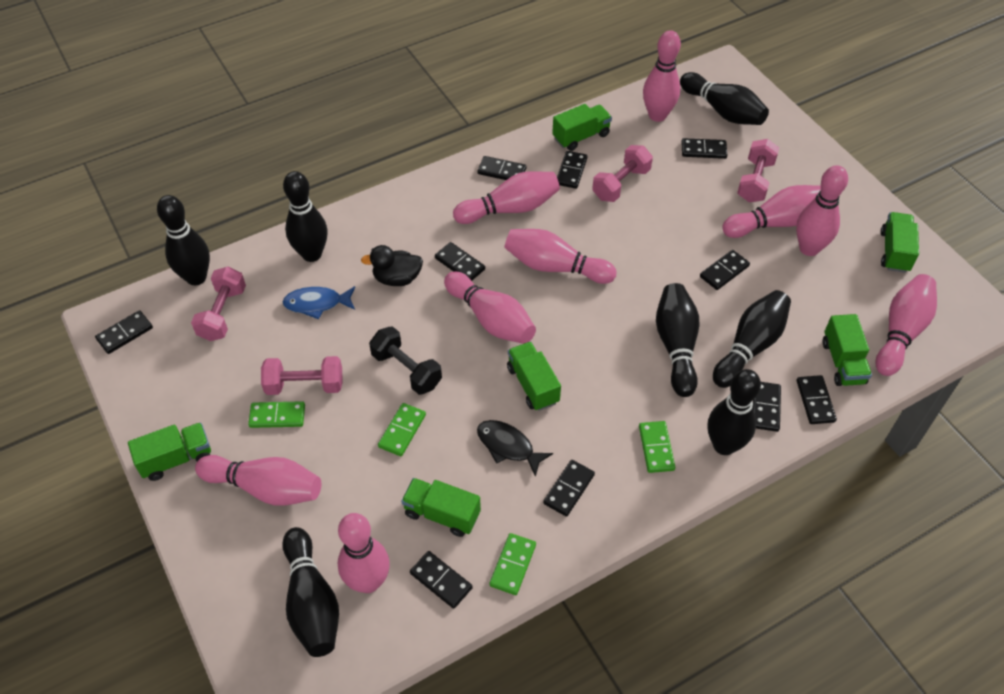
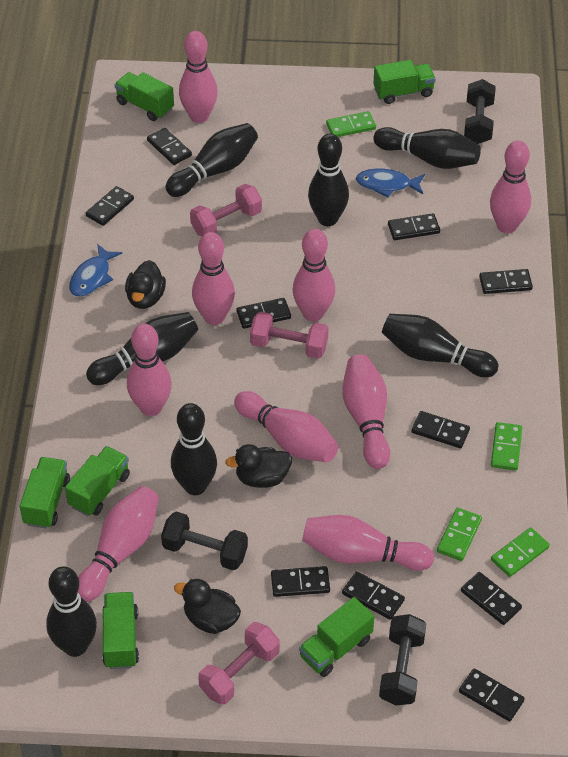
black duck: [361,245,423,286] = 1 -> [125,260,166,309] [174,579,241,634] [225,444,292,488] = 3
black dumbbell: [369,326,442,395] = 1 -> [161,512,248,570] [379,614,426,706] [464,79,496,144] = 3
black fish: [477,420,553,477] = 1 -> none = 0
blue fish: [283,286,355,319] = 1 -> [69,244,122,297] [356,168,425,197] = 2
pink dumbbell: [191,267,246,341] [261,356,343,395] [592,145,653,202] [737,139,779,202] = 4 -> [190,184,262,236] [198,622,280,704] [250,311,328,359] = 3

